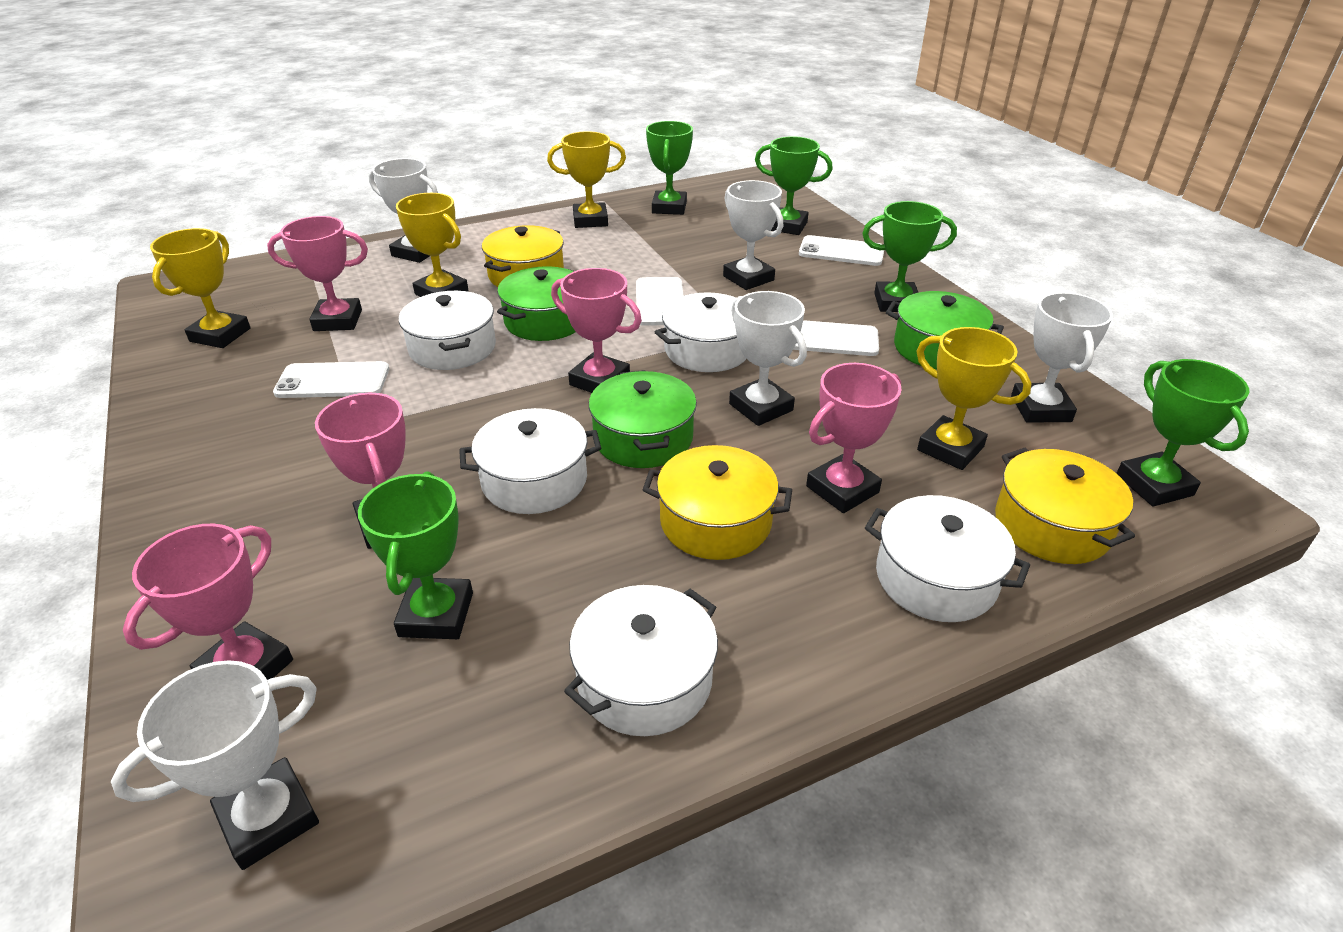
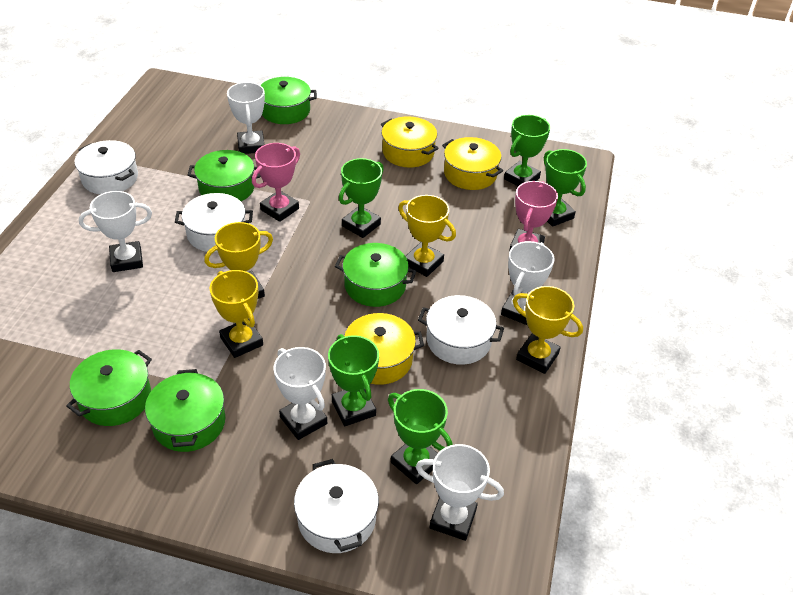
green pot: [497,266,576,341] [589,370,697,468] [886,291,1004,370] = 3 -> [66,349,152,426] [145,369,225,452] [188,150,260,201] [260,77,317,124] [335,243,416,307] = 5
pink trophy: [123,524,293,680] [267,216,368,331] [315,393,406,549] [551,268,642,393] [806,363,902,513] = 5 -> [252,143,300,222] [509,181,558,251] = 2
white phone: [273,361,389,398] [636,277,683,326] [793,320,879,356] [799,235,884,266] = 4 -> none = 0
white pot: [399,291,496,370] [459,408,601,514] [564,585,718,736] [655,292,747,372] [865,495,1030,622] = 5 -> [74,140,138,194] [175,193,253,252] [294,459,379,553] [418,295,504,365] = 4

